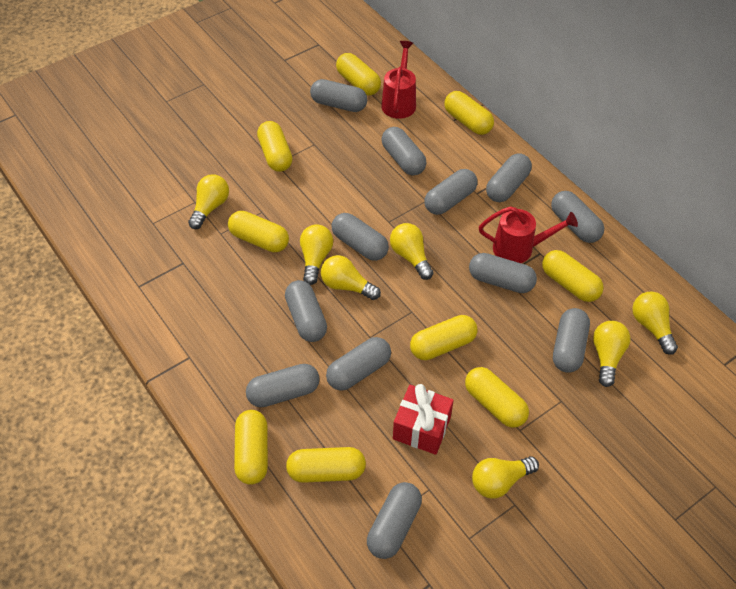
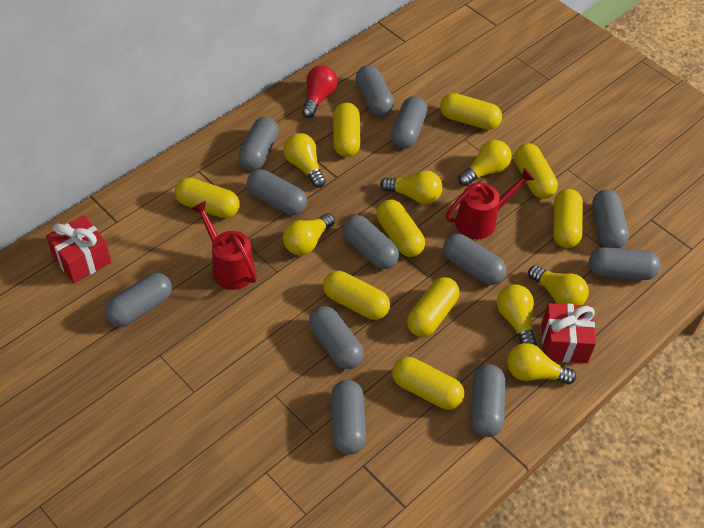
red gift: [393,384,454,455] = 1 -> [46,215,111,283] [541,303,596,363] = 2
red light bulb: none = 0 -> [302,65,337,118] = 1

